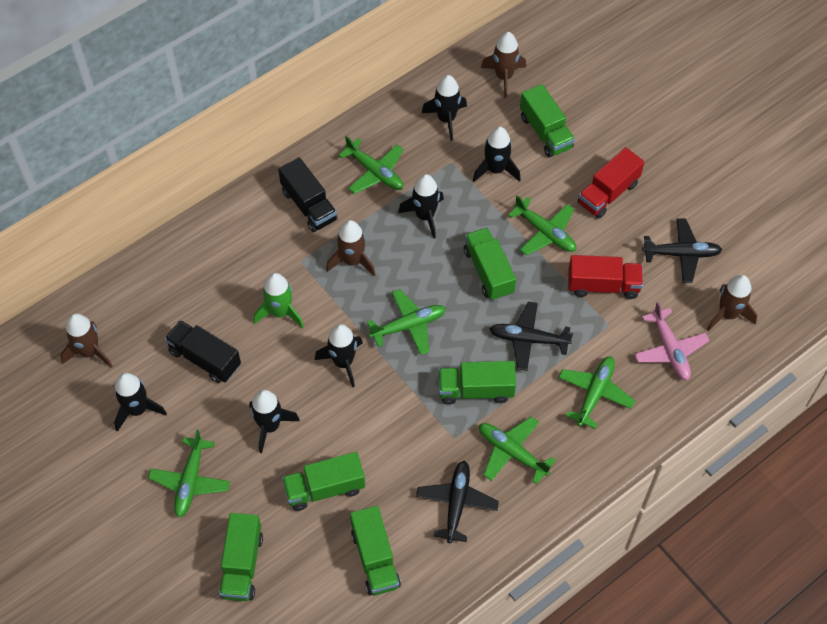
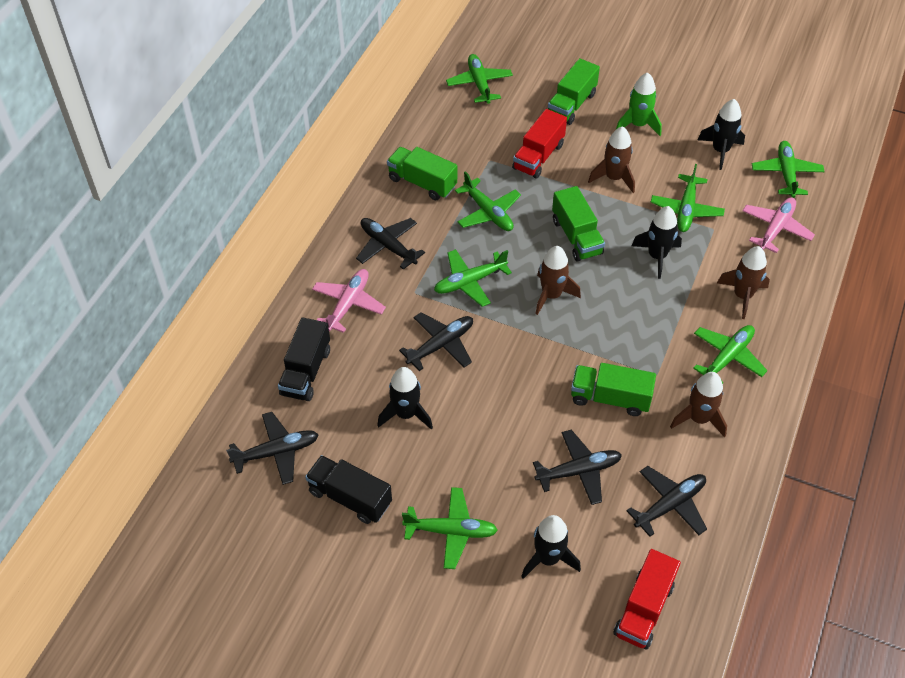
black plane: [416,461,499,543] [489,302,573,371] [642,218,722,283] = 3 -> [226,412,319,485] [356,218,425,270] [399,312,473,371] [533,430,622,505] [626,466,707,537] = 5
black rocket: [114,373,167,432] [249,390,300,453] [315,324,363,388] [398,174,444,239] [422,75,467,141] [473,127,521,182] = 6 -> [377,367,433,429] [521,515,581,579] [632,206,682,279] [698,99,745,170] = 4
green plane: [148,430,230,518] [339,136,404,194] [367,289,446,355] [479,417,556,484] [508,195,576,256] [558,357,635,429] = 6 -> [402,487,498,569] [434,249,512,307] [446,54,513,104] [455,171,521,231] [651,164,725,232] [693,325,768,384] [752,141,825,198] = 7
green truck: [219,513,263,601] [282,452,365,511] [350,506,401,595] [438,361,516,405] [464,228,516,301] [520,84,575,158] = 6 -> [387,147,457,200] [548,58,600,125] [552,186,605,261] [571,363,656,416] = 4
pink plane: [634,302,710,380] = 1 -> [312,269,386,333] [742,197,815,253] = 2

